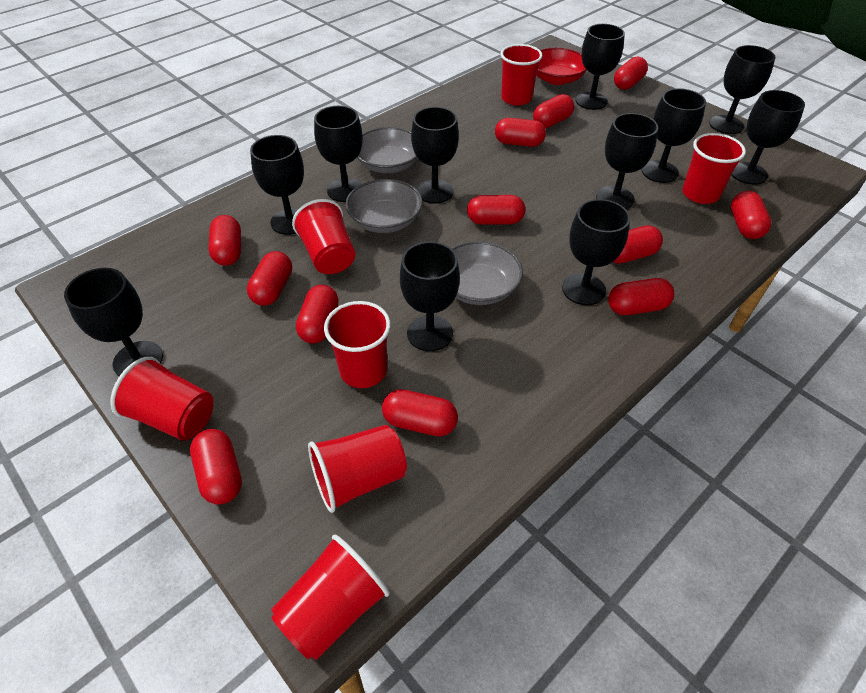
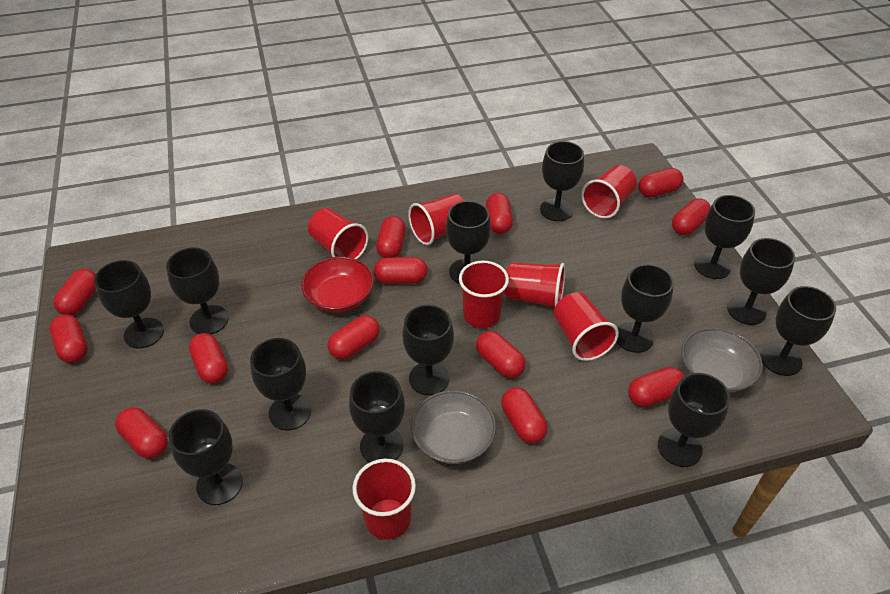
black goblet: [64,268,163,376] [250,135,304,235] [314,106,363,202] [400,242,460,351] [411,107,459,203] [562,199,630,305] [576,24,625,110] [596,113,658,209] [642,88,706,183] [709,45,775,134] [732,90,805,185] = 11 -> [94,260,164,349] [166,248,229,334] [169,409,243,505] [250,338,311,431] [349,371,405,463] [402,305,454,395] [446,201,491,284] [540,141,584,221] [617,264,674,353] [658,373,730,467] [694,195,755,279] [727,238,795,325] [760,286,836,376] = 13
grey bowl: [345,179,423,233] [357,127,418,173] [451,241,523,305] = 3 -> [411,390,496,464] [681,328,763,393] = 2
red capsule: [190,429,242,505] [208,215,241,266] [247,251,292,306] [296,285,339,343] [382,389,458,437] [467,195,525,225] [495,118,546,147] [533,94,574,128] [608,278,674,315] [613,225,663,264] [614,56,648,90] [731,191,771,239] = 12 -> [49,314,88,363] [53,269,96,316] [115,407,168,458] [189,333,228,383] [328,315,380,360] [374,257,427,284] [376,216,406,258] [476,331,526,378] [486,193,513,234] [501,387,548,444] [628,367,684,407] [638,168,683,198] [672,198,711,235] = 13

